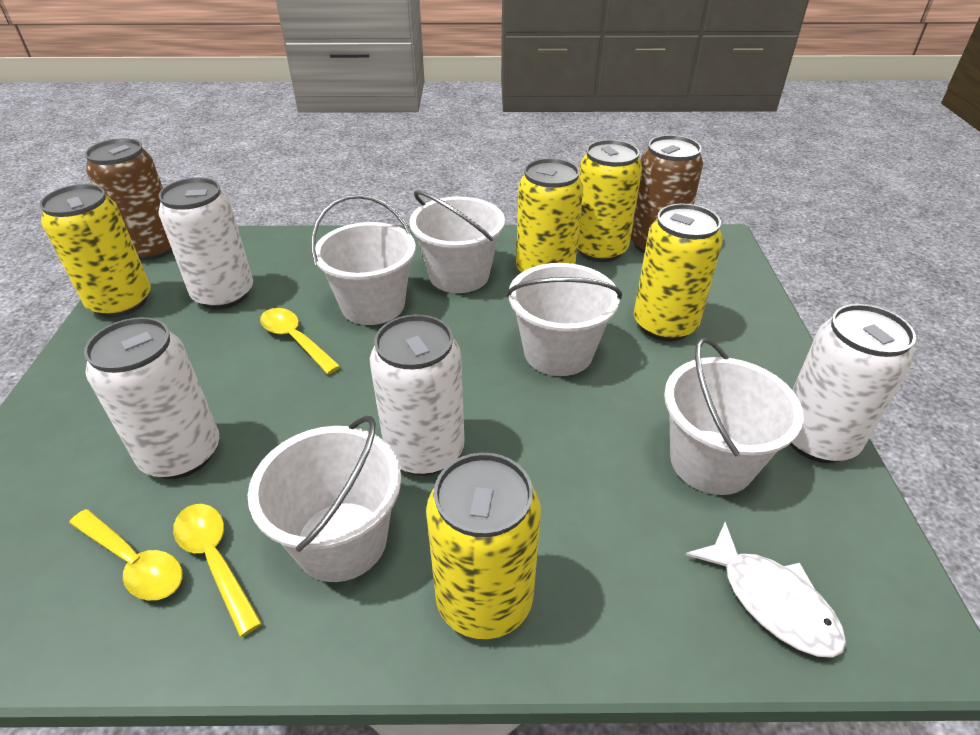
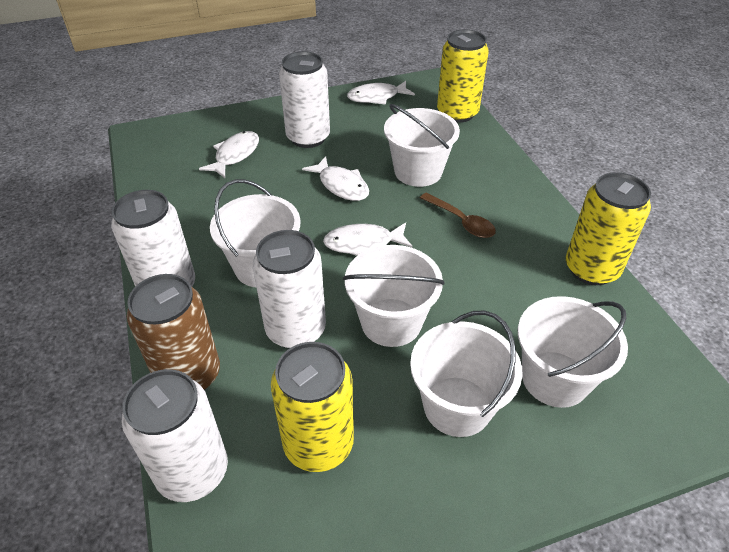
brown can: [85,138,172,261] [631,135,703,254] = 2 -> [127,274,220,390] = 1
brown spoon: none = 0 -> [420,192,496,238] = 1
white fish: [686,522,846,658] = 1 -> [199,131,259,178] [302,156,369,201] [323,222,413,256] [347,81,415,105] = 4
yellow can: [39,184,151,317] [426,453,541,639] [516,158,583,273] [577,140,642,262] [634,204,723,342] = 5 -> [271,342,354,472] [437,29,489,123] [566,172,651,285] = 3
yellow spoon: [69,509,183,600] [173,504,262,637] [260,308,341,374] = 3 -> none = 0

